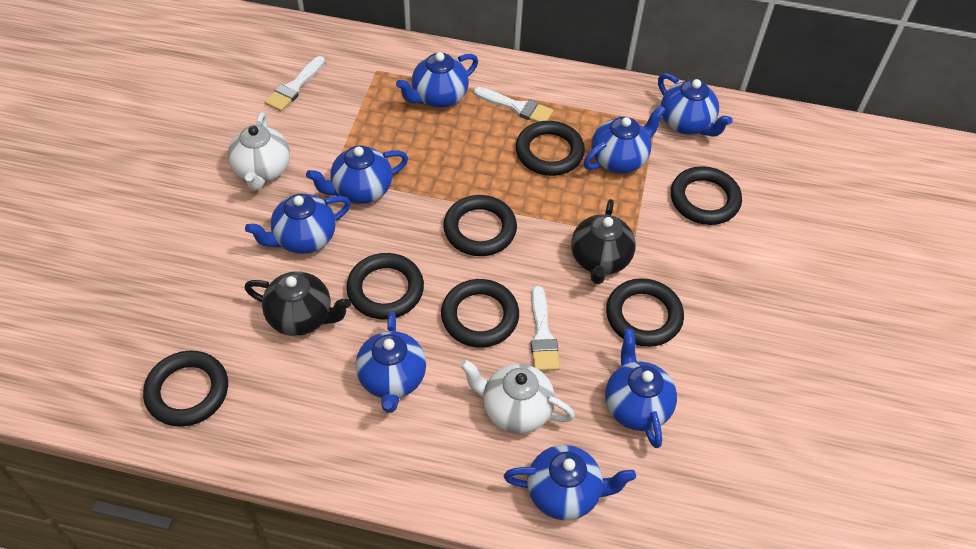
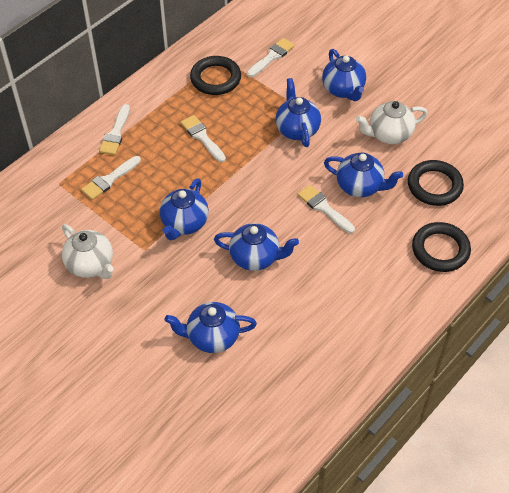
black ring: [143,351,228,427] [346,253,424,319] [441,279,519,347] [443,195,517,256] [516,121,585,176] [606,278,684,347] [671,166,742,225] = 7 -> [190,56,241,95] [408,160,464,206] [412,222,471,272] = 3
black teapot: [244,271,351,336] [571,199,636,284] = 2 -> none = 0
blue teapot: [245,194,351,254] [306,145,408,204] [356,312,426,413] [396,52,478,108] [504,445,636,520] [584,105,666,173] [605,329,677,448] [658,73,733,137] = 8 -> [160,178,209,240] [165,302,257,353] [214,223,299,271] [275,78,321,147] [322,49,366,101] [324,152,403,197] = 6
white brush: [265,56,325,112] [474,87,553,122] [531,286,560,371] = 3 -> [81,156,141,200] [99,104,130,155] [180,115,226,162] [247,38,295,77] [298,185,355,234] = 5

